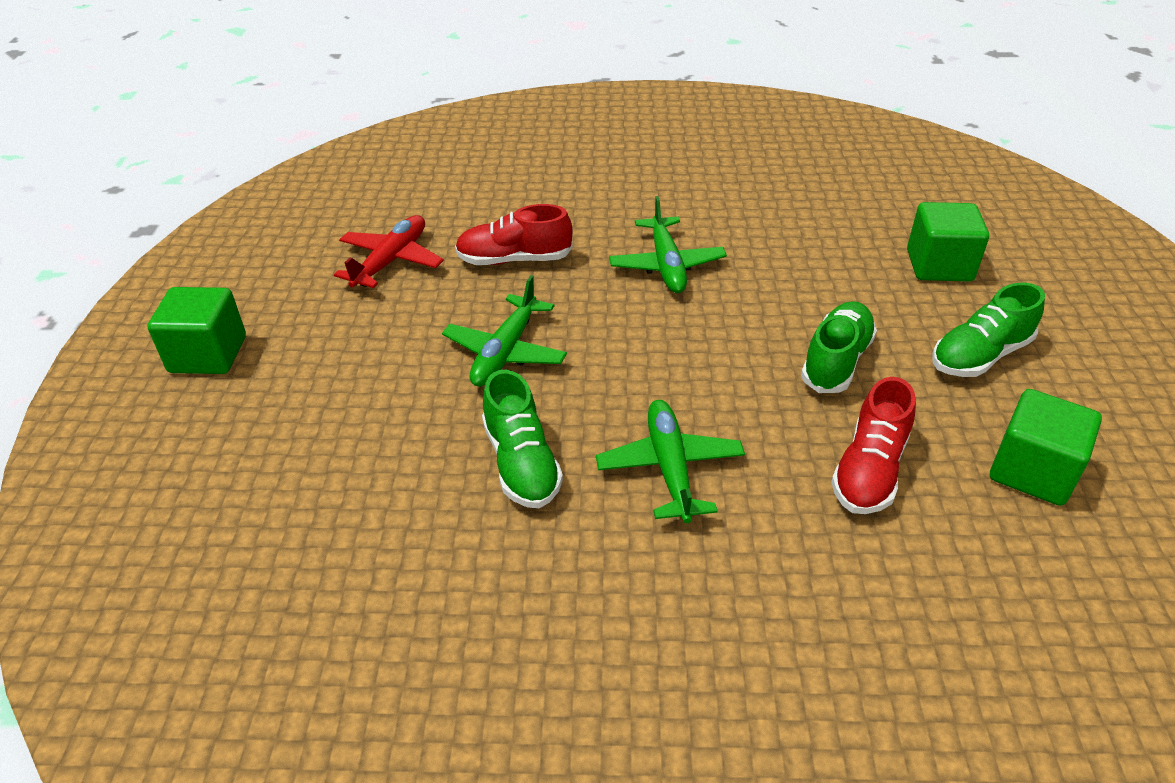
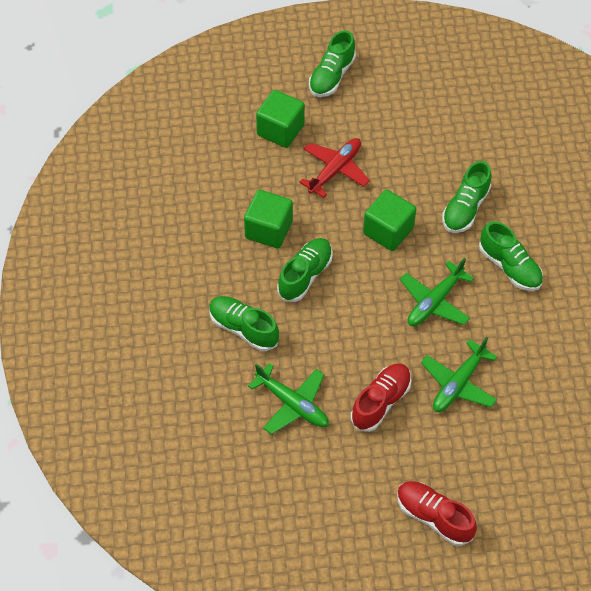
green shoe: [482,370,563,508] [801,301,877,393] [932,283,1045,377] = 3 -> [209,296,279,351] [277,238,333,302] [309,30,356,97] [442,161,491,233] [479,221,543,291] = 5

